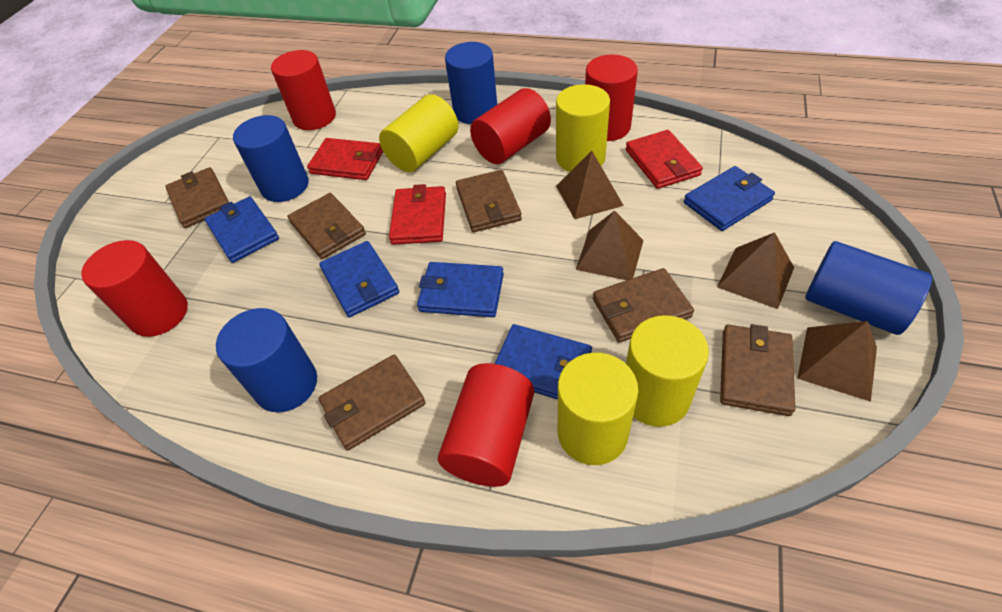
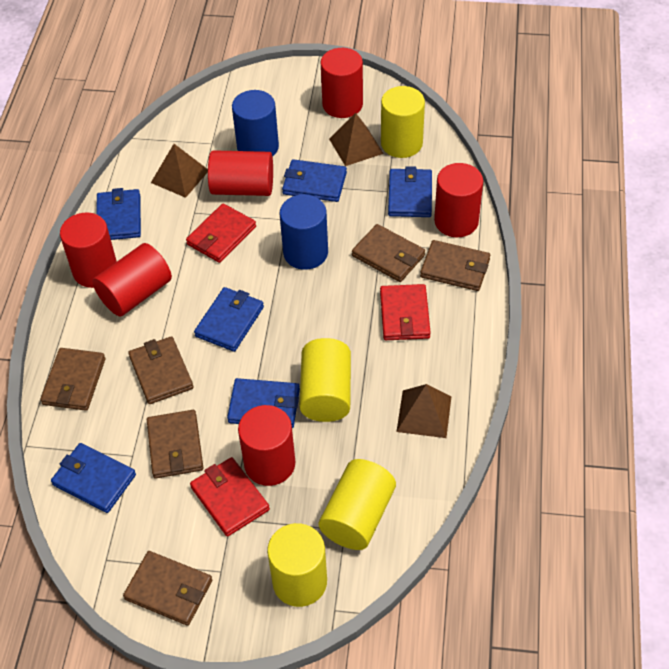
blue cylinder: [216,308,317,412] [233,115,309,202] [445,42,497,124] [805,241,932,335] = 4 -> [232,90,279,157] [280,194,328,270] = 2
blue wallet: [205,196,279,263] [319,241,399,317] [417,262,504,317] [495,324,592,400] [684,166,775,231] = 5 -> [51,443,136,513] [96,188,141,240] [194,287,264,352] [227,378,300,428] [282,159,347,202] [388,166,432,217] = 6
brown pyramid: [556,151,624,219] [576,211,644,280] [717,232,794,309] [797,321,877,402] = 4 -> [151,144,208,198] [329,113,384,166] [396,384,452,438] = 3
red cylinder: [81,240,188,337] [271,50,336,130] [438,363,534,487] [470,88,551,164] [585,54,638,141] = 5 -> [60,212,117,288] [93,243,172,317] [208,150,273,196] [238,405,295,486] [321,48,363,118] [434,163,483,237] = 6

